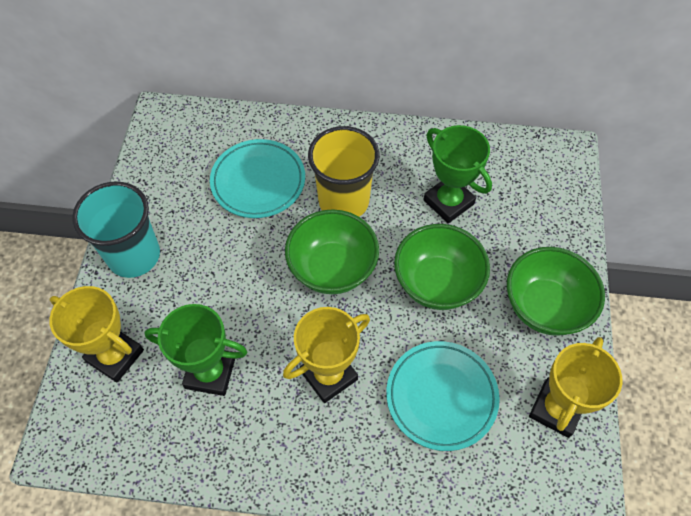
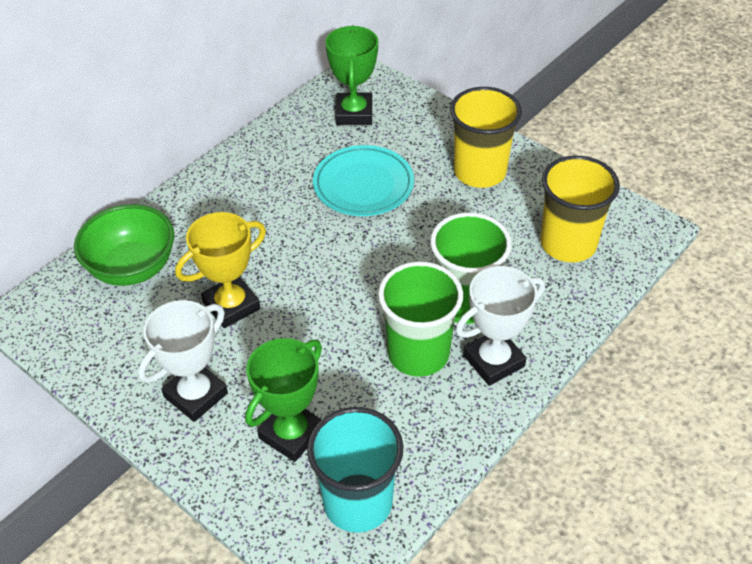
green bowl: [285,209,379,294] [394,224,490,310] [507,247,605,336] = 3 -> [74,204,174,286] = 1
green cup: none = 0 -> [378,262,463,377] [430,212,512,324] = 2
turquoise plate: [210,139,305,218] [386,341,500,451] = 2 -> [313,145,414,216] = 1
white trophy: none = 0 -> [138,300,228,422] [456,266,545,386] = 2
yellow cup: [308,126,380,217] = 1 -> [450,87,522,188] [540,156,620,262] = 2
yellow trophy: [49,286,144,382] [283,307,370,403] [529,337,622,438] = 3 -> [175,212,266,328] = 1

